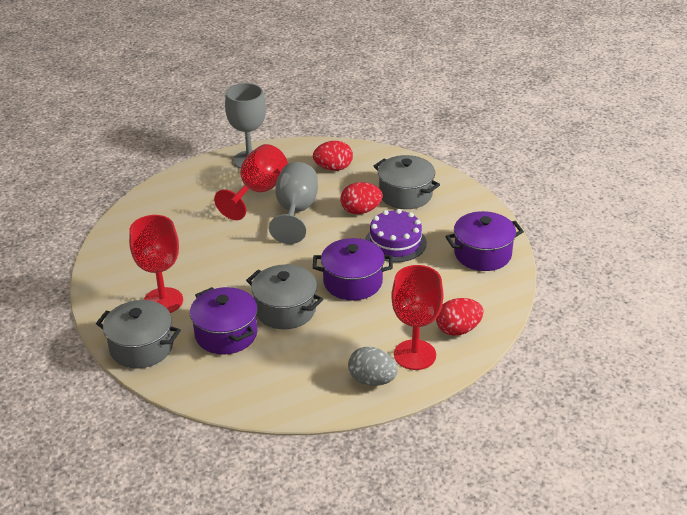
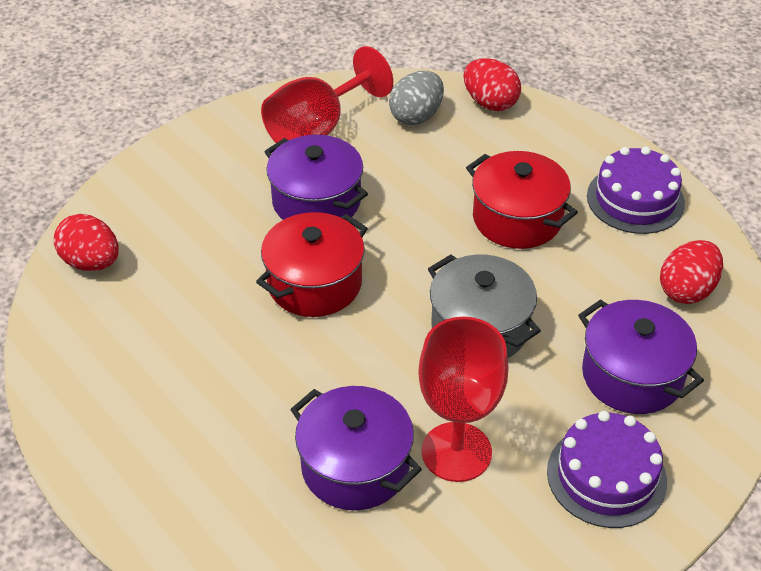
grey goblet: [225,83,266,169] [269,162,318,244] = 2 -> none = 0
grey pot: [96,300,181,368] [246,264,323,329] [374,155,440,209] = 3 -> [428,255,541,358] = 1
purple cake: [365,209,427,262] = 1 -> [547,411,667,528] [587,147,685,234] = 2
red goblet: [129,215,183,313] [214,144,288,220] [391,265,444,370] = 3 -> [261,46,393,143] [418,317,508,482] = 2
red pot: none = 0 -> [256,212,368,317] [466,151,578,249] = 2

